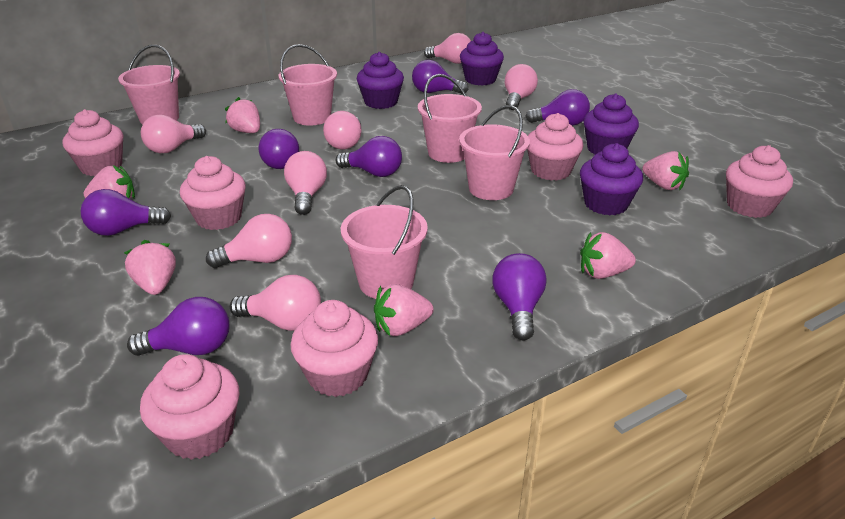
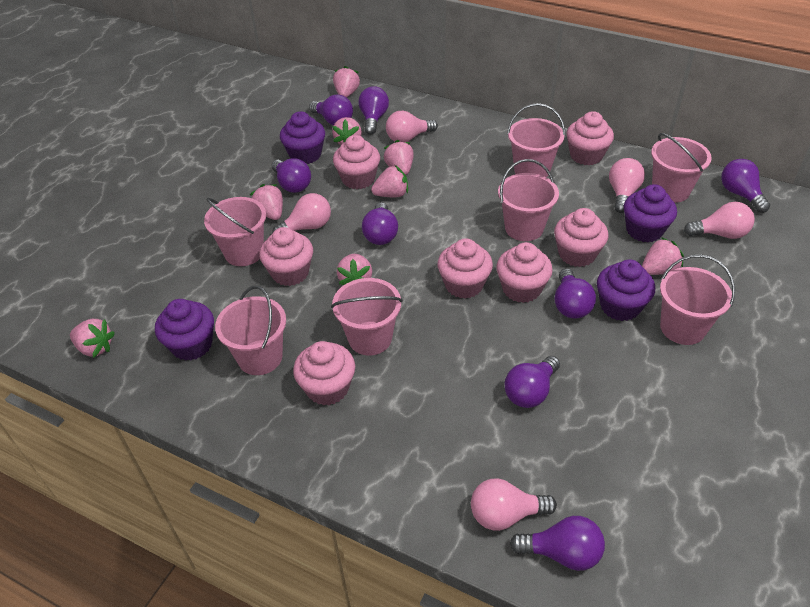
pink bucket: [118,45,180,125] [279,44,337,126] [341,185,428,299] [418,74,482,163] [459,105,530,200] = 5 -> [204,197,266,266] [215,286,286,375] [331,278,403,355] [498,159,559,241] [507,103,565,177] [651,133,712,203] [660,254,735,345] = 7
pink cupcake: [63,109,123,176] [140,354,239,460] [180,156,246,230] [290,300,378,397] [527,113,583,181] [726,145,793,218] = 6 -> [259,227,313,286] [293,341,355,405] [333,135,380,189] [437,238,493,299] [496,242,553,303] [554,208,608,267] [566,111,614,165] = 7
pink light bulb: [141,114,206,153] [206,214,292,268] [230,275,321,331] [284,151,327,215] [323,111,362,149] [424,33,471,64] [505,64,538,110] = 7 -> [272,193,331,233] [386,111,438,142] [471,479,557,531] [609,158,645,213] [684,202,755,239] = 5
pink strawberry: [84,165,135,199] [124,240,176,295] [225,97,260,133] [374,284,434,336] [580,232,636,279] [642,151,689,190] = 6 -> [70,319,115,358] [250,184,283,220] [332,117,362,145] [333,66,360,98] [337,254,372,285] [371,165,408,197] [384,140,414,175] [642,237,684,275] = 8
purple light bulb: [81,189,171,236] [127,297,229,356] [259,129,299,169] [335,136,402,177] [412,60,468,94] [492,253,547,341] [525,89,590,126] = 7 -> [271,158,311,193] [309,94,353,126] [358,86,389,134] [362,202,398,245] [504,356,560,408] [510,516,605,571] [555,268,596,319] [721,159,770,213] = 8

